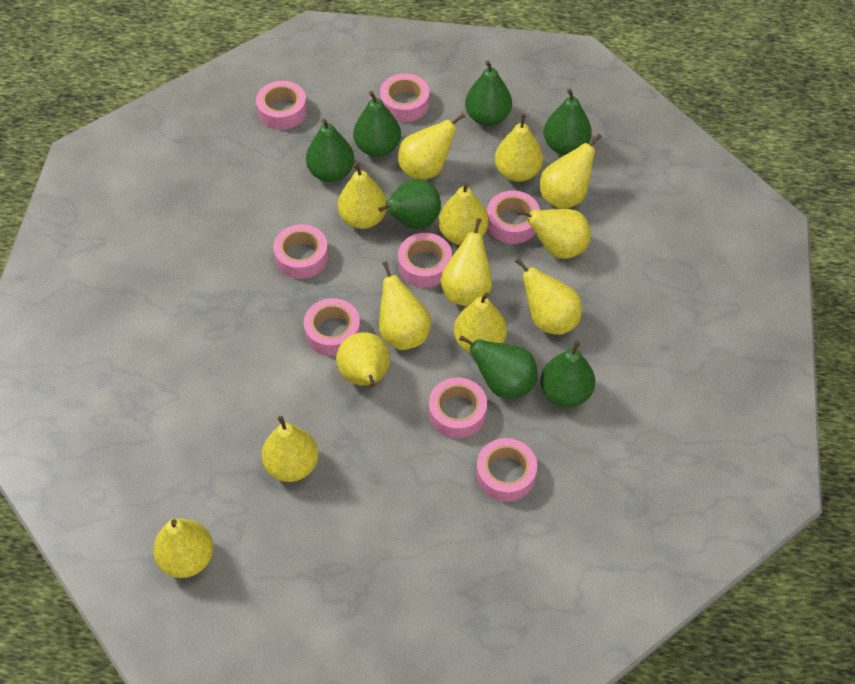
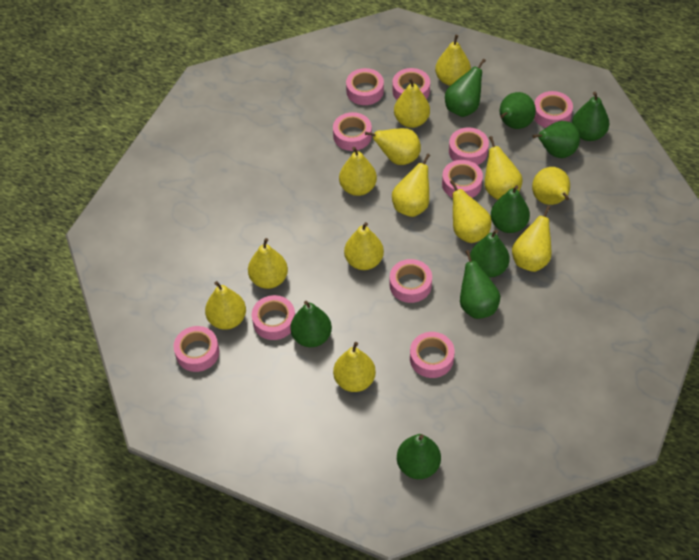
green pear: [306,118,354,182] [353,91,401,157] [378,179,441,229] [459,335,538,398] [465,60,512,126] [540,341,595,407] [544,89,592,155] = 7 -> [290,301,332,347] [397,434,441,479] [445,59,486,117] [460,250,500,319] [470,230,510,278] [491,185,530,233] [500,92,536,129] [533,121,580,158] [572,92,609,141] = 9
pink tape: [256,81,307,130] [273,224,329,279] [304,298,361,356] [380,74,429,122] [398,233,452,288] [429,377,487,438] [476,438,537,502] [487,191,540,244] = 8 -> [174,326,219,372] [252,295,295,340] [333,112,372,151] [346,68,384,105] [390,259,432,303] [392,68,430,100] [410,332,455,378] [442,160,483,198] [449,127,489,165] [534,91,573,128] = 10

